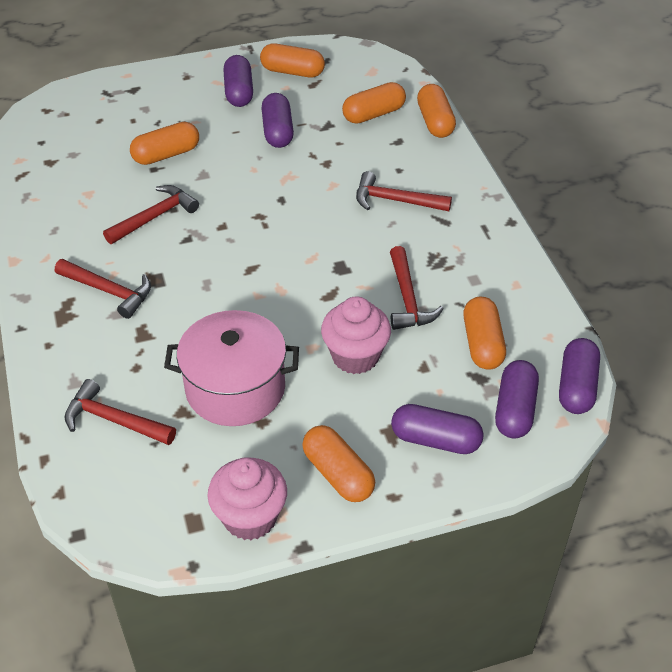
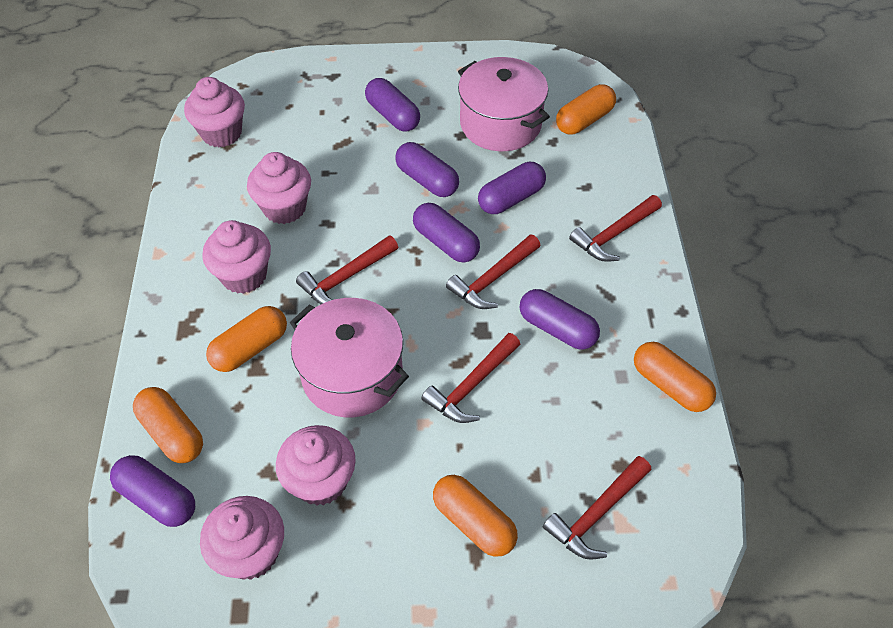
orange capsule: [130,122,199,165] [260,43,325,78] [302,425,375,502] [342,82,406,124] [417,84,456,138] [463,297,506,370] = 6 -> [133,387,203,463] [206,306,287,372] [433,475,518,557] [556,84,616,135] [634,342,716,412] = 5
pink cupcake: [207,457,287,540] [321,296,391,374] = 2 -> [184,77,245,147] [200,496,284,580] [202,220,271,294] [247,152,311,224] [276,425,356,506] = 5
pink pot: [164,310,299,426] = 1 -> [290,298,409,417] [458,57,550,151] = 2
purple capsule: [223,55,253,107] [261,93,294,148] [391,404,484,454] [495,360,539,439] [559,338,600,414] = 5 -> [110,455,195,527] [365,78,420,132] [395,142,459,197] [413,203,480,263] [478,162,546,214] [520,289,600,350] = 6

